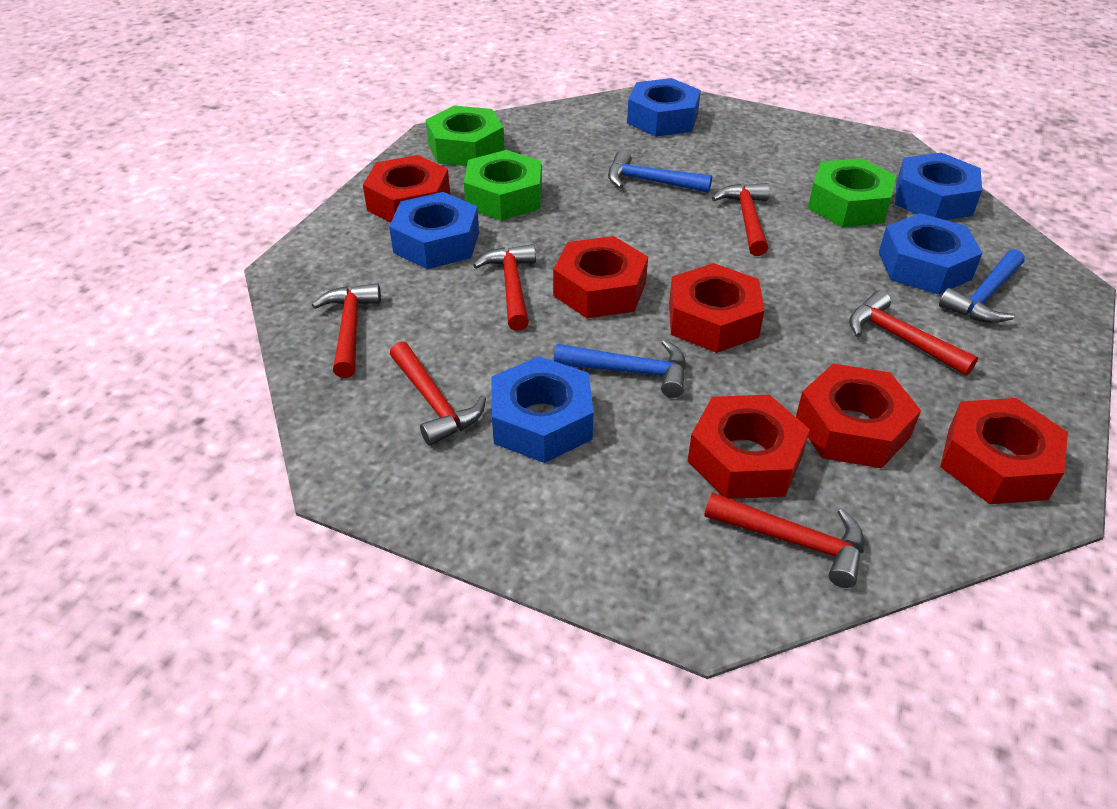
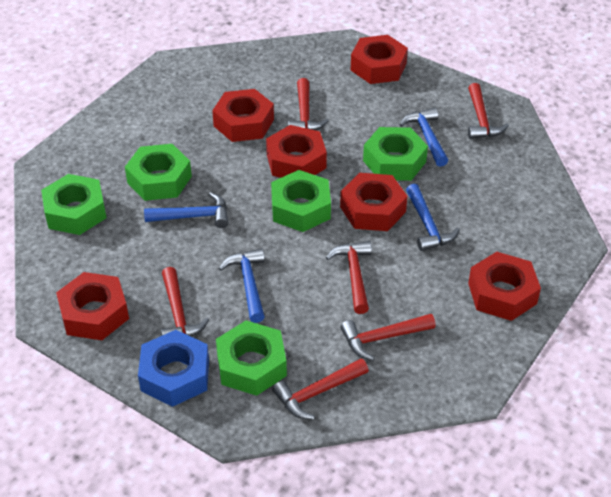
blue hammer: [554,340,686,398] [608,150,712,193] [939,249,1025,323] = 3 -> [144,192,229,228] [219,248,265,323] [400,107,448,167] [406,184,460,251] = 4
blue nut: [389,192,479,269] [491,356,594,463] [627,78,701,137] [879,213,983,294] [895,153,982,220] = 5 -> [138,330,209,407] = 1
green nut: [426,106,504,166] [464,150,542,221] [808,158,897,227] = 3 -> [41,174,106,235] [125,144,192,201] [216,320,287,396] [271,170,331,232] [363,127,428,181] = 5

